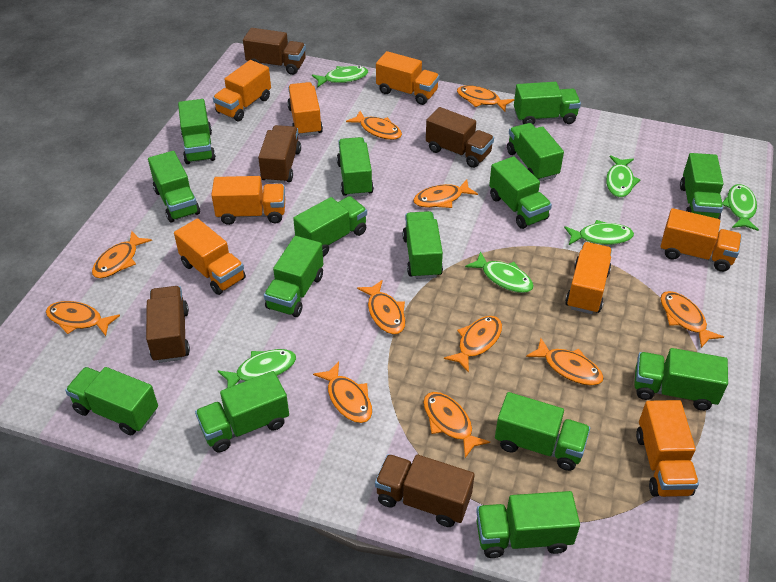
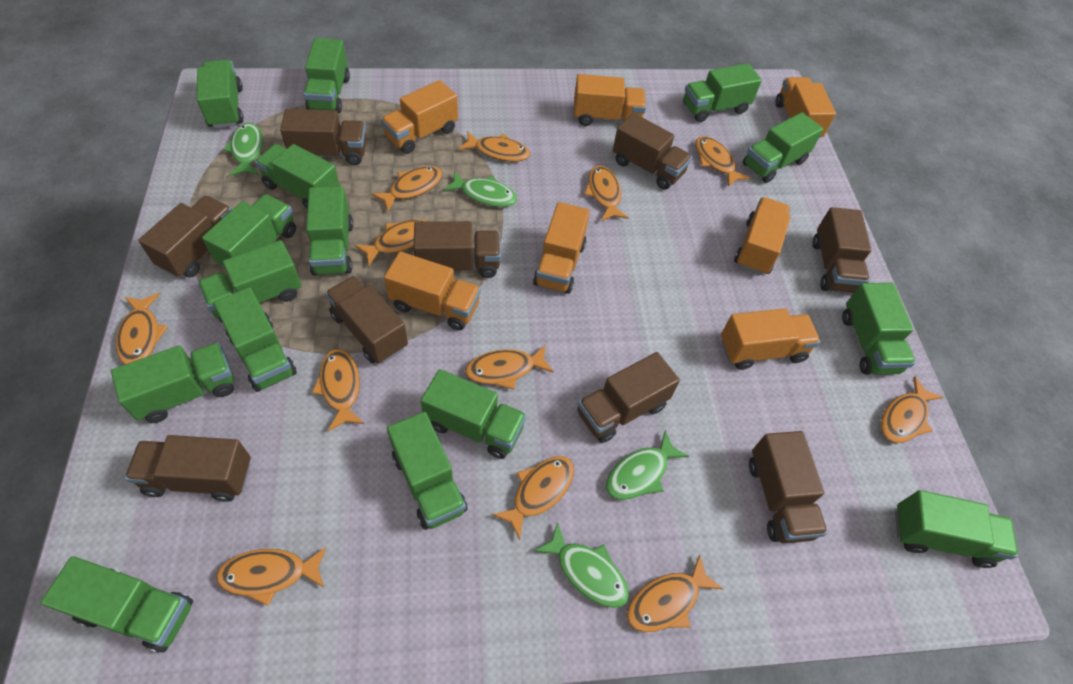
brown truck: [146,286,190,363] [243,28,306,75] [258,125,301,184] [375,454,475,527] [426,107,494,168] = 5 -> [125,435,251,502] [138,196,232,278] [280,109,367,165] [325,276,408,363] [413,221,501,278] [577,352,680,443] [613,113,692,190] [749,431,828,543] [812,207,871,293] = 9
green fish: [218,349,296,388] [312,66,368,88] [465,251,534,293] [564,220,634,245] [606,155,641,197] [722,184,759,231] = 6 -> [223,123,263,176] [443,171,517,207] [534,522,629,608] [606,430,689,500] = 4
orange fish: [46,301,120,336] [92,231,152,278] [313,361,372,423] [346,111,402,140] [357,280,405,334] [413,179,478,208] [423,392,490,458] [444,316,502,373] [457,85,514,112] [526,338,604,386] [660,291,724,348] = 11 -> [116,293,168,365] [216,547,327,606] [312,349,364,431] [355,219,426,266] [372,166,442,212] [459,131,530,162] [465,344,554,390] [492,456,574,540] [584,166,629,221] [627,554,723,632] [695,136,750,187] [881,376,943,443] = 12
orange truck: [174,218,246,295] [211,176,285,225] [213,60,271,121] [287,82,323,137] [376,51,440,105] [565,242,612,314] [636,400,699,497] [661,208,742,272] = 8 -> [381,80,458,154] [384,252,481,330] [533,202,590,294] [574,74,646,126] [721,308,820,370] [734,197,791,275] [776,77,836,138] = 7

